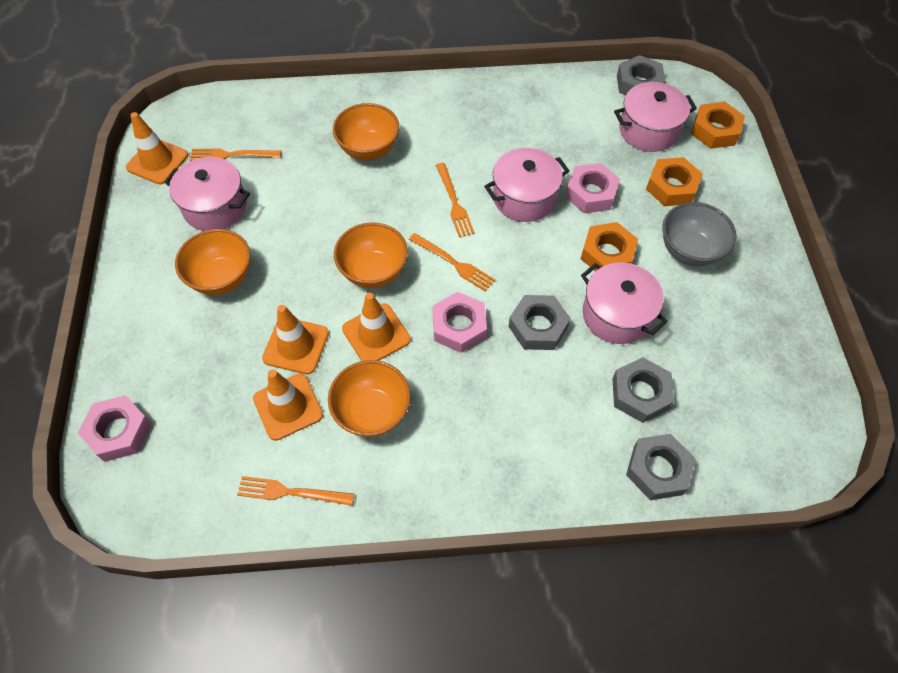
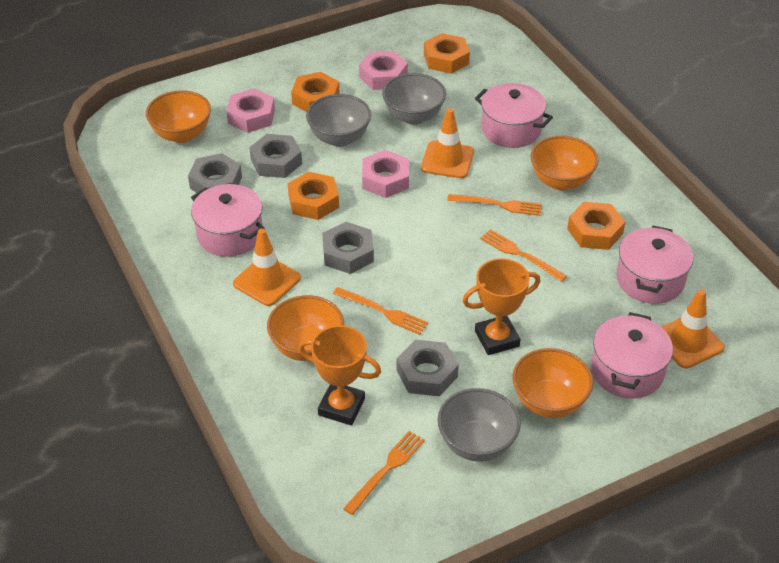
grey bowl: [662,202,736,266] = 1 -> [306,94,371,147] [382,73,446,125] [438,388,521,462] = 3
orange nut: [581,222,638,272] [646,157,703,206] [691,102,745,149] = 3 -> [288,172,339,220] [291,72,340,112] [424,33,470,74] [567,202,625,250] = 4
orange traffic cone: [126,112,188,184] [253,370,323,441] [262,305,329,374] [342,293,411,361] = 4 -> [233,229,301,306] [421,108,474,178] [662,289,725,369] = 3
orange trophy: none = 0 -> [299,325,381,425] [462,258,541,355] = 2

